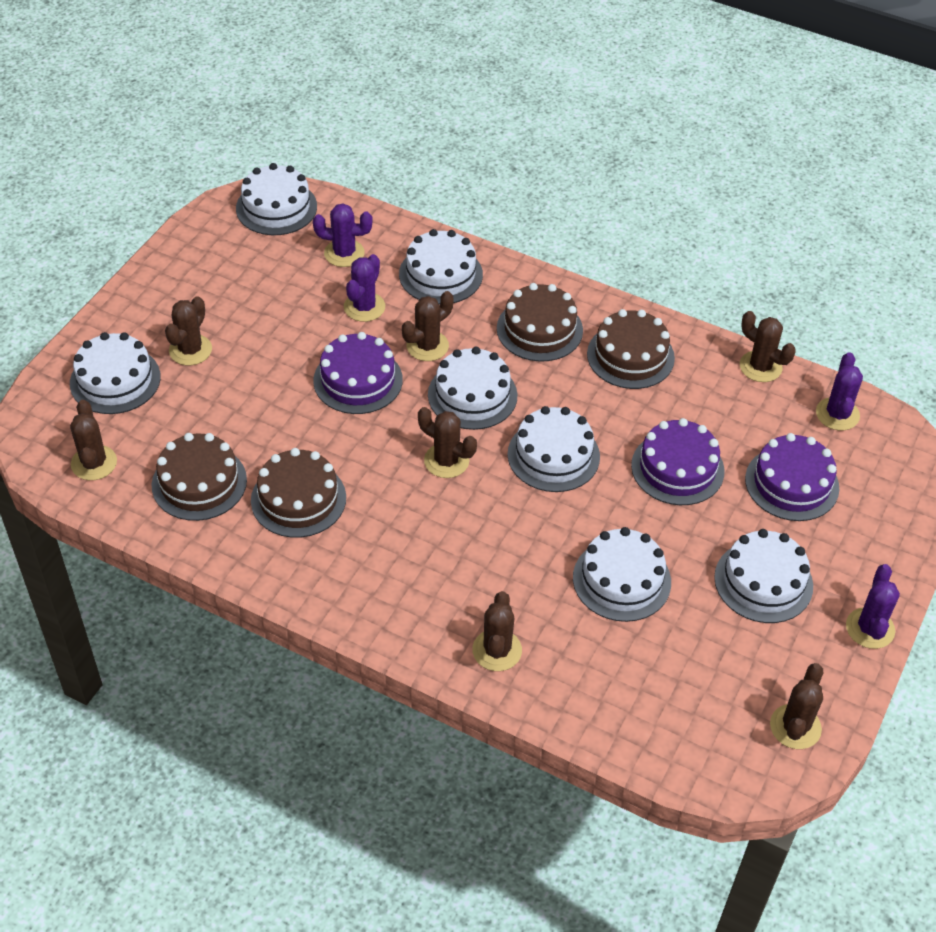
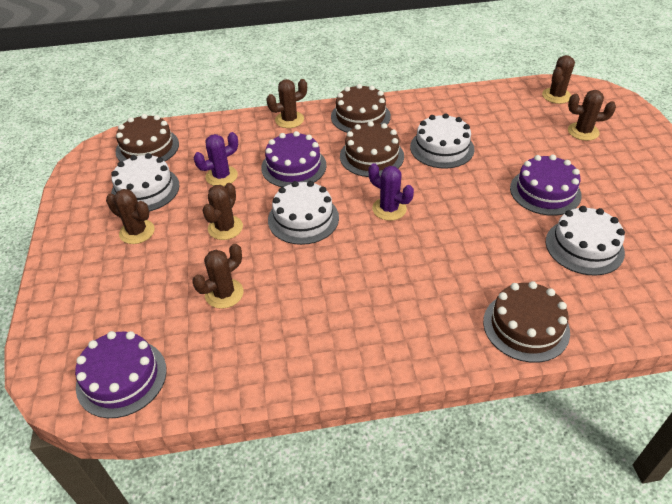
brown cactus: [70,400,117,480] [165,296,212,365] [402,291,454,361] [418,407,477,478] [472,591,522,671] [740,311,796,382] [770,663,823,749] = 7 -> [106,189,155,244] [192,243,243,309] [202,183,243,240] [266,79,307,128] [542,55,575,104] [568,90,616,141] = 6
purple cactus: [313,204,373,267] [344,254,385,322] [816,352,863,431] [846,564,900,649] = 4 -> [194,132,238,186] [369,163,414,221] = 2
white cake: [70,332,161,414] [236,163,317,235] [399,229,483,305] [428,347,518,430] [507,406,600,492] [573,527,671,622] [714,529,813,623] = 7 -> [111,153,180,211] [268,181,339,245] [410,113,474,169] [546,206,625,276] = 4

